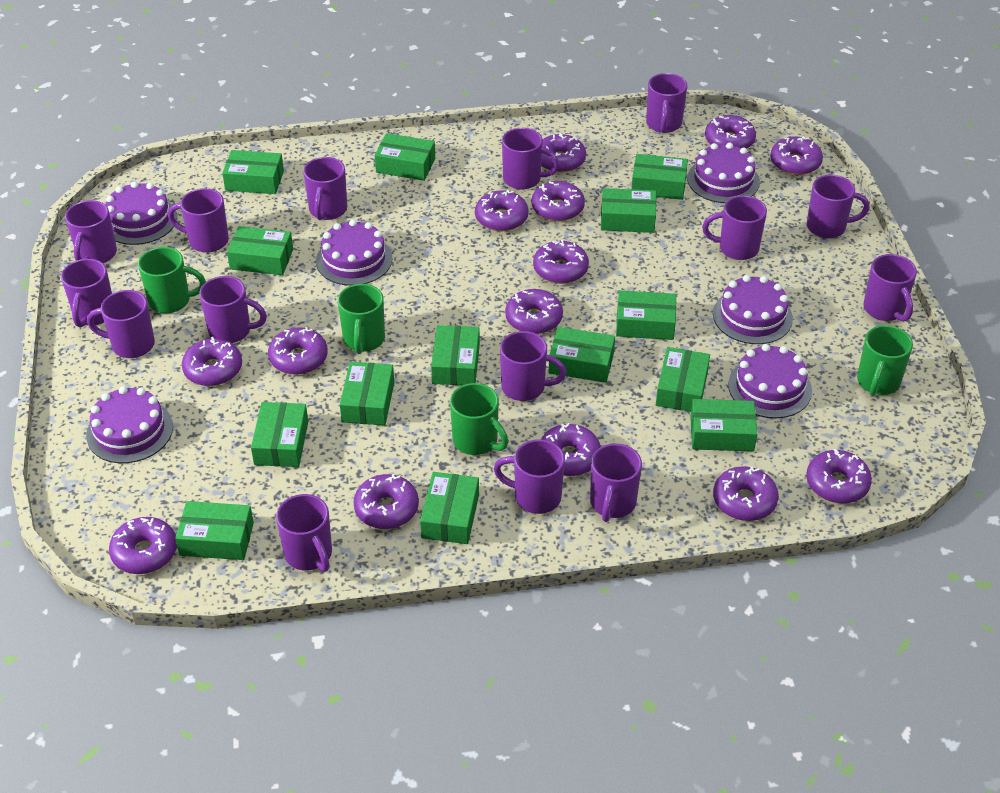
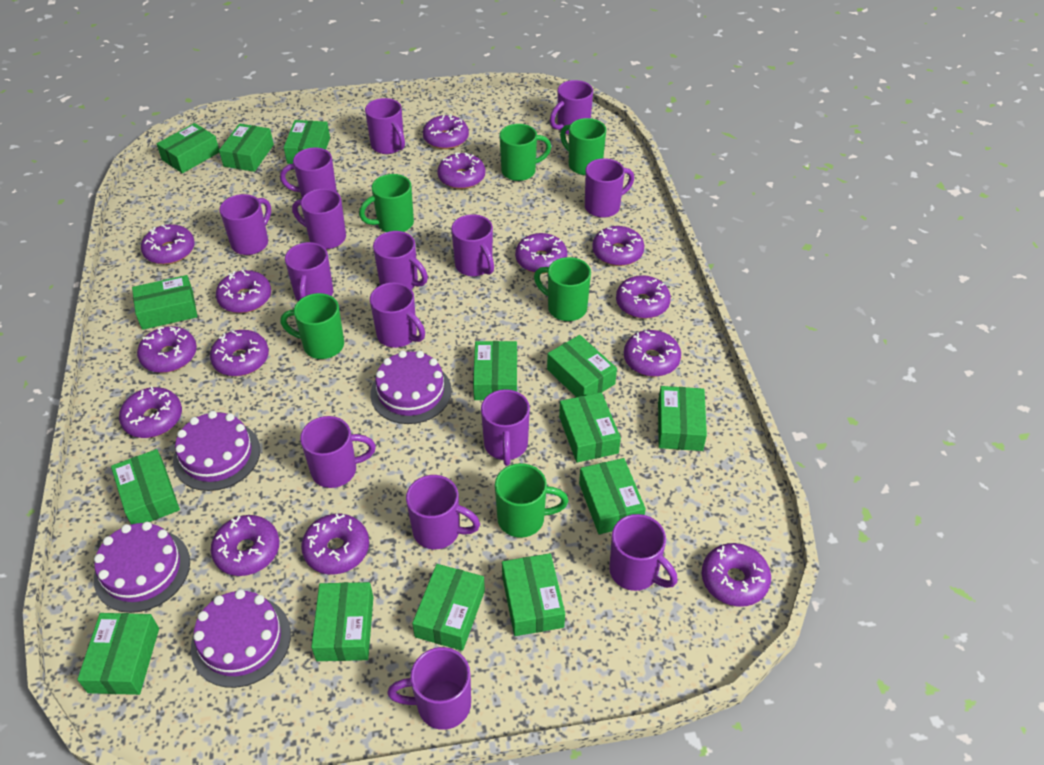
green mug: [138,247,206,313] [338,284,385,354] [450,383,508,455] [857,325,913,396] = 4 -> [280,293,344,359] [359,174,414,232] [495,463,569,538] [500,124,551,181] [534,257,591,321] [560,118,606,175] = 6
purple cake: [86,386,173,463] [105,181,177,245] [316,219,392,286] [687,143,760,203] [713,275,793,344] [728,344,812,418] = 6 -> [94,522,190,613] [173,411,260,491] [191,589,291,688] [371,351,452,424] = 4

